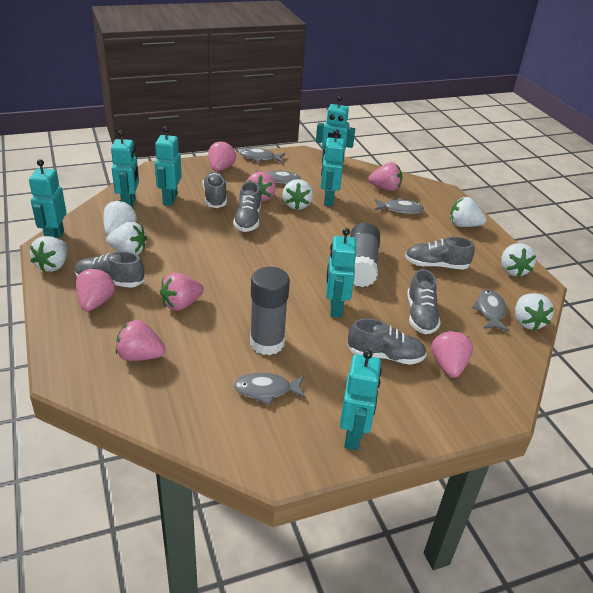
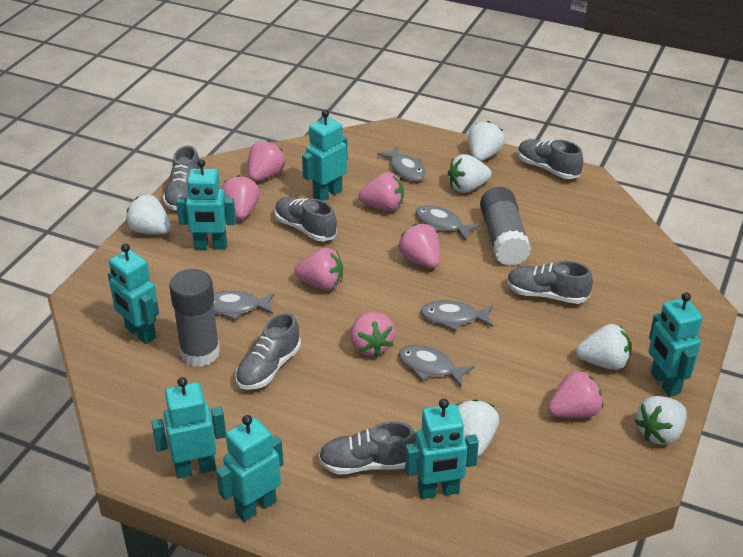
white strawberry: [30,236,68,272] [103,200,137,235] [106,222,147,255] [282,179,313,210] [450,197,487,227] [501,243,536,277] [515,293,554,331] = 7 -> [126,195,171,234] [448,154,492,193] [456,399,499,457] [468,121,504,161] [576,324,631,370] [635,396,687,445] = 6

